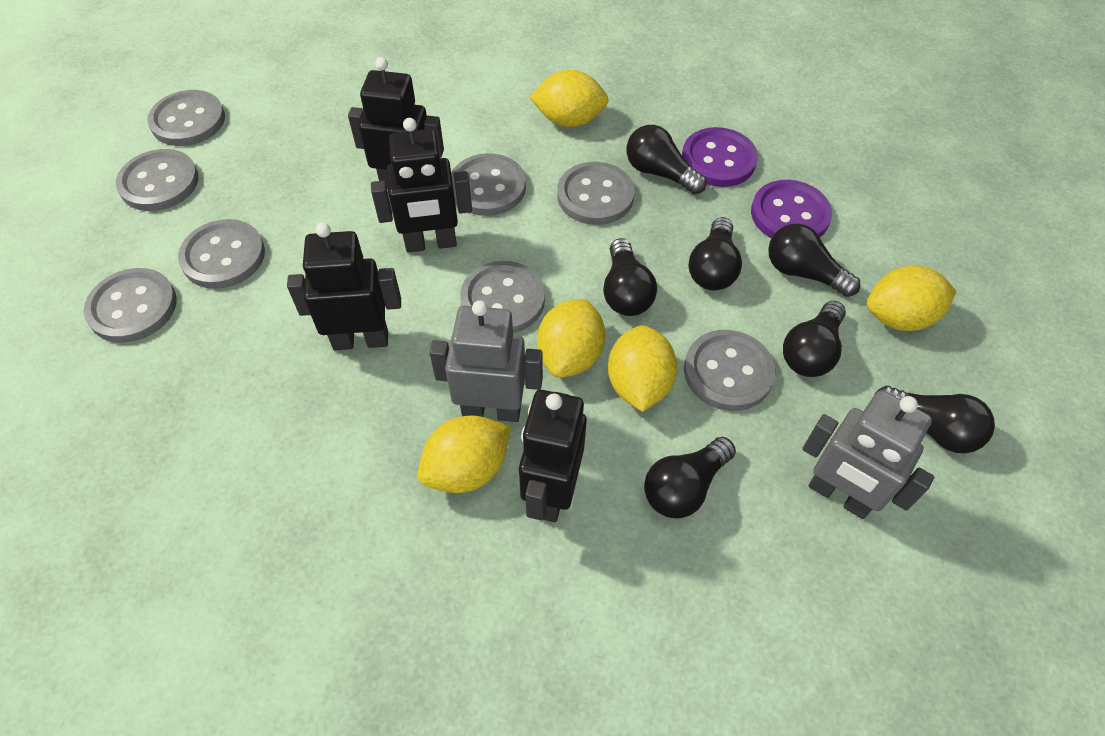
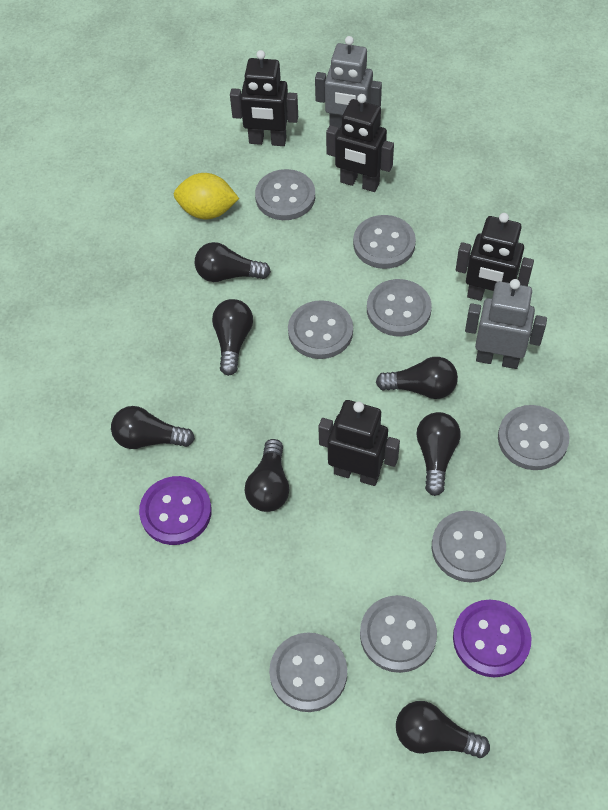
yellow lemon: [418,415,511,493] [529,70,609,127] [537,299,605,378] [608,325,677,412] [867,265,957,331] = 5 -> [174,173,239,219] = 1

